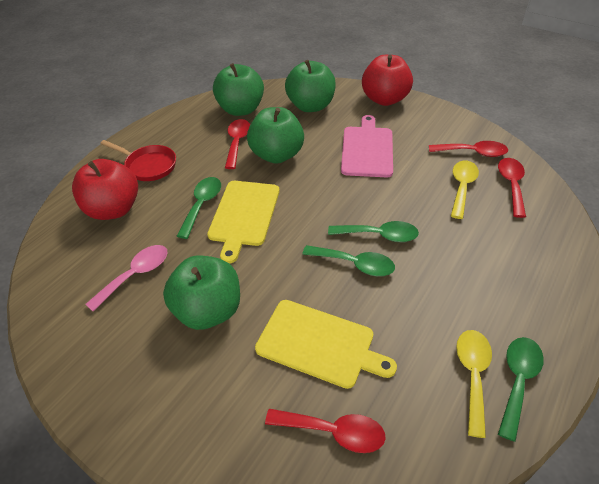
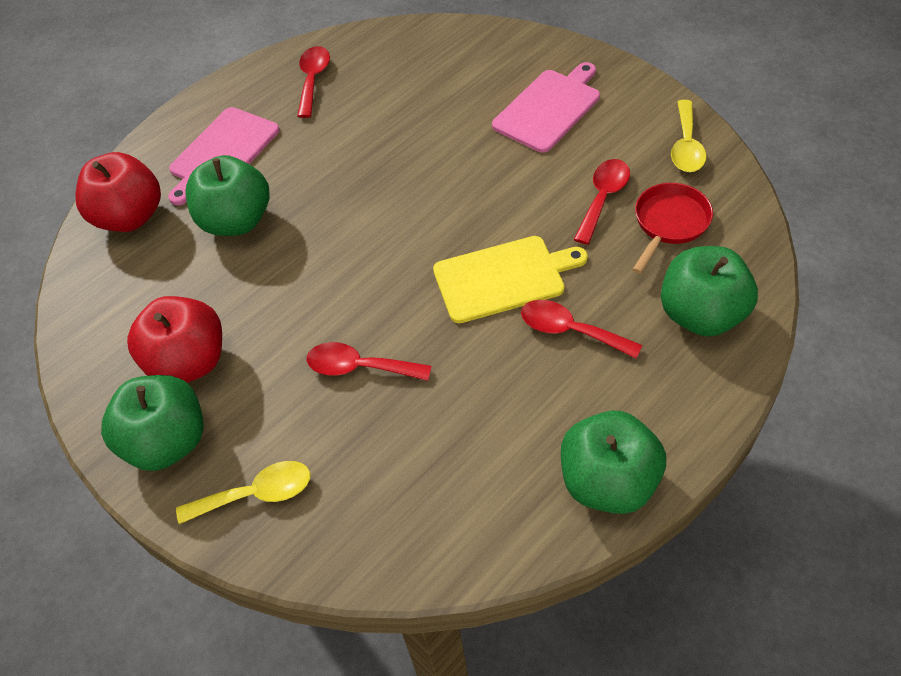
green spoon: [177,177,221,239] [302,245,395,276] [328,221,419,242] [498,337,544,442] = 4 -> none = 0
pink cutting board: [341,115,393,177] = 1 -> [168,107,280,205] [492,62,600,153] = 2
pink spoon: [85,245,168,311] = 1 -> none = 0
yellow cutting board: [207,181,280,264] [255,300,397,389] = 2 -> [433,236,588,323] = 1

